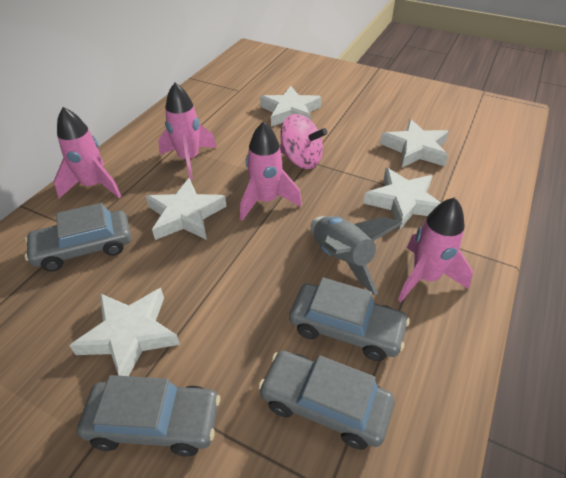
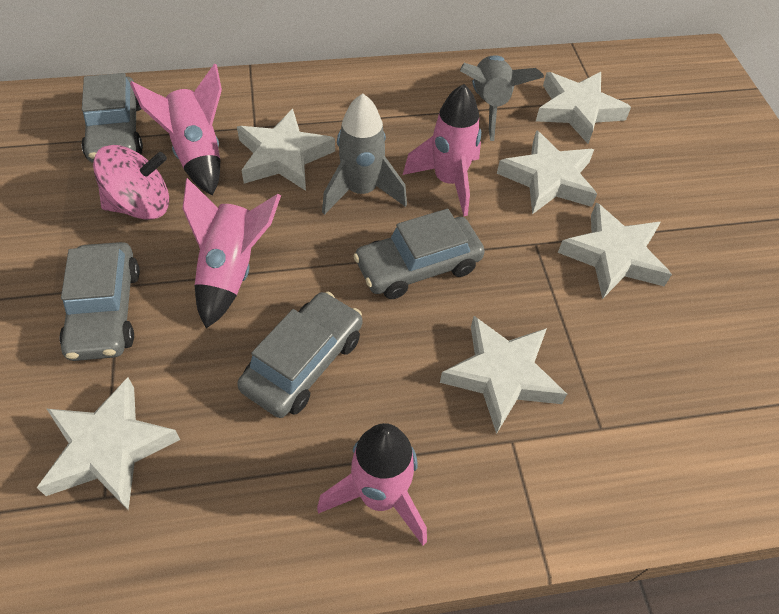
grey rocket: [310,216,403,295] = 1 -> [322,93,407,215] [460,56,544,141] = 2
white star: [69,288,180,376] [146,178,227,240] [260,86,322,127] [363,168,441,230] [380,119,449,168] = 5 -> [37,377,180,510] [237,109,335,191] [440,316,567,434] [497,130,597,214] [536,72,631,144] [558,202,672,299] = 6

